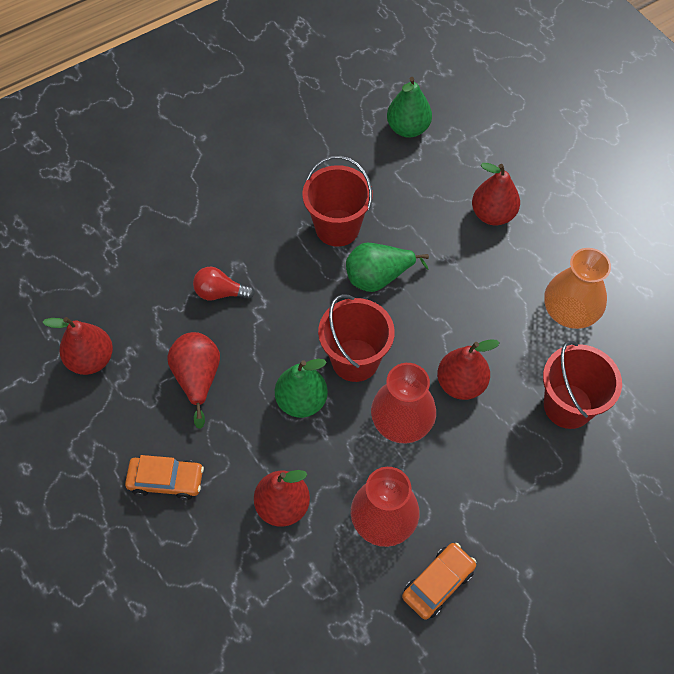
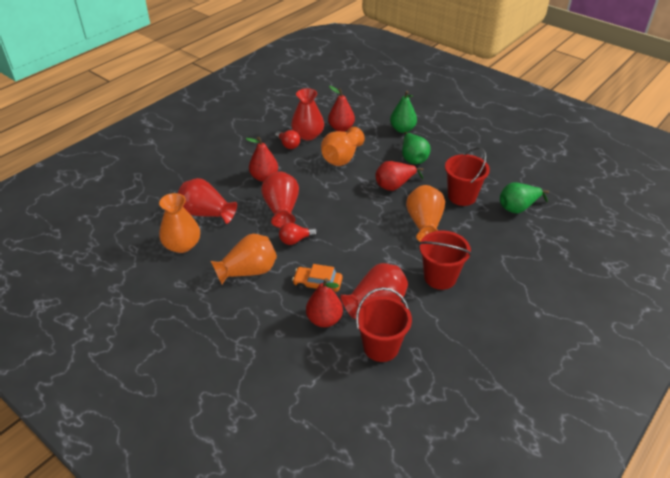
orange car: [125,455,204,500] [402,543,476,620] = 2 -> [292,264,342,292] = 1
orange vase: [544,248,611,329] = 1 -> [159,193,200,253] [211,234,277,284] [321,127,365,166] [406,185,445,242] = 4
red light bulb: [193,267,255,300] = 1 -> [275,130,300,149] [279,223,317,245] = 2
red pear: [42,317,113,375] [167,332,220,429] [254,470,310,527] [437,339,500,400] [472,163,520,225] = 5 -> [246,137,278,182] [306,278,343,327] [328,86,355,132] [375,161,423,191] = 4
red vase: [351,467,420,547] [371,363,436,443] = 2 -> [178,178,237,224] [261,171,299,228] [291,88,324,140] [340,263,408,319] = 4

